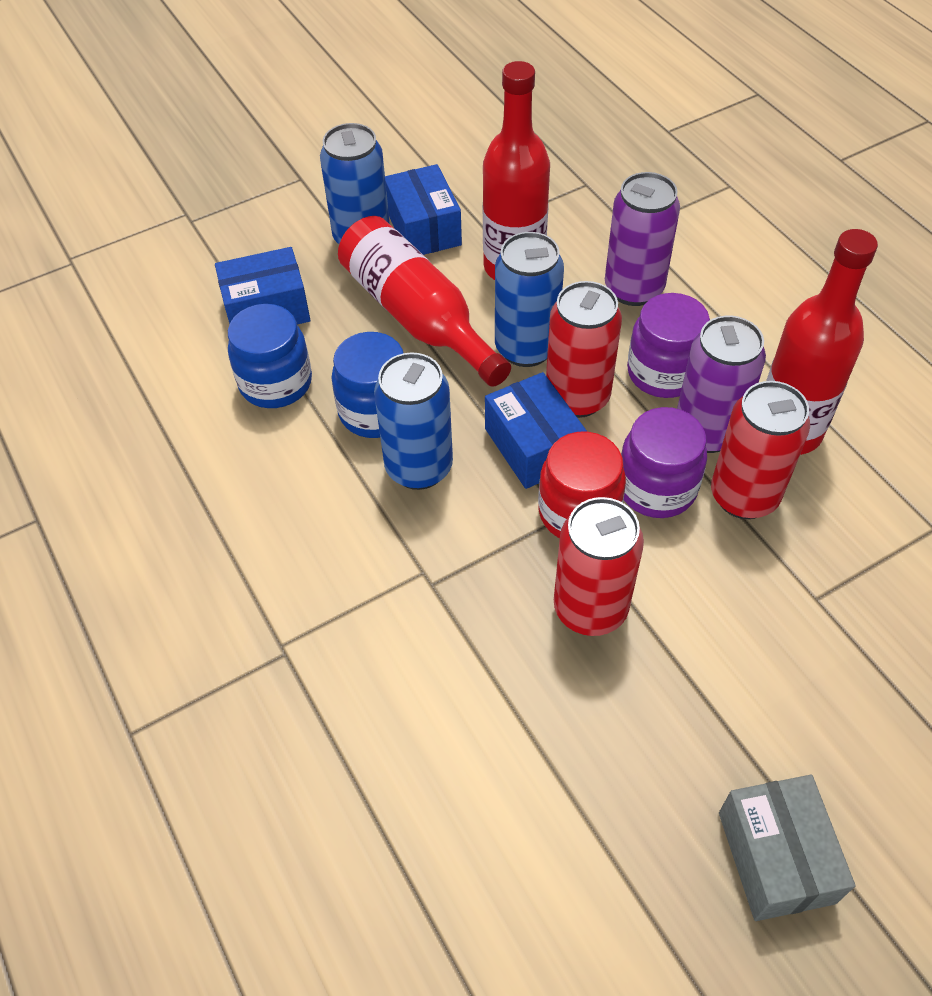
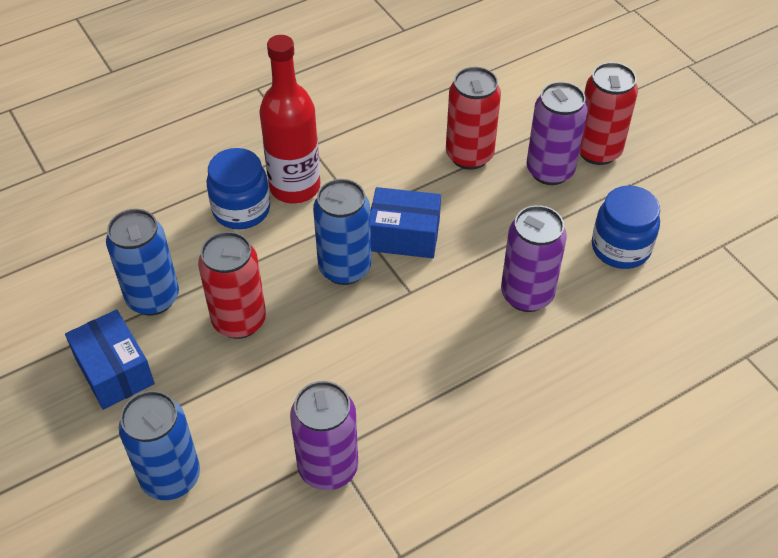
blue box: [215,247,311,324] [385,164,462,255] [485,372,587,489] = 3 -> [65,309,155,410] [370,187,441,258] = 2
grey box: [719,775,855,921] = 1 -> none = 0
purple can: [605,172,680,306] [677,316,766,453] = 2 -> [290,381,358,490] [501,205,567,312] [527,82,588,185] = 3
purple jar: [621,407,707,518] [627,293,710,398] = 2 -> none = 0
red bottle: [338,216,511,387] [483,61,550,280] [766,229,878,455] = 3 -> [259,35,320,204] = 1
red jar: [538,432,626,538] = 1 -> none = 0

